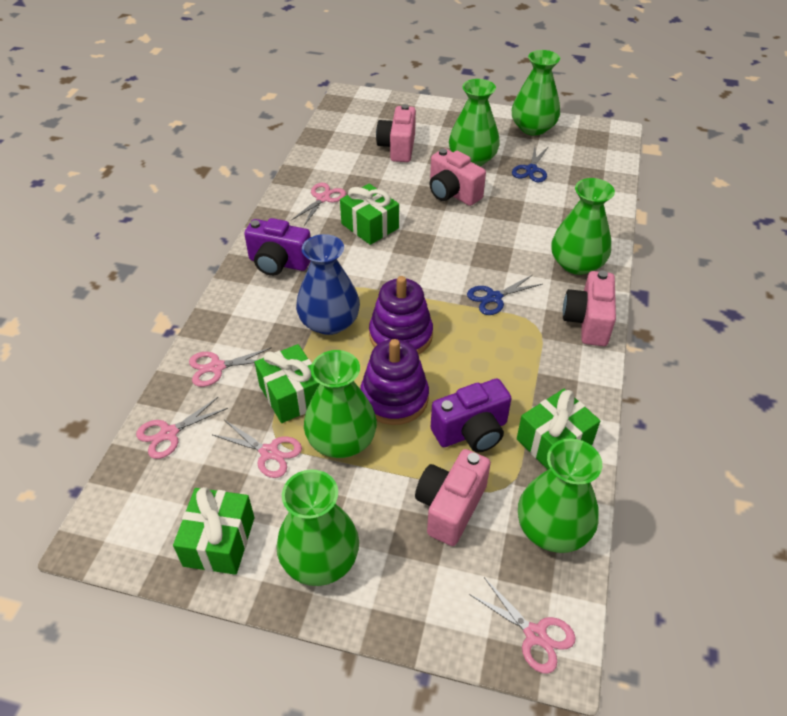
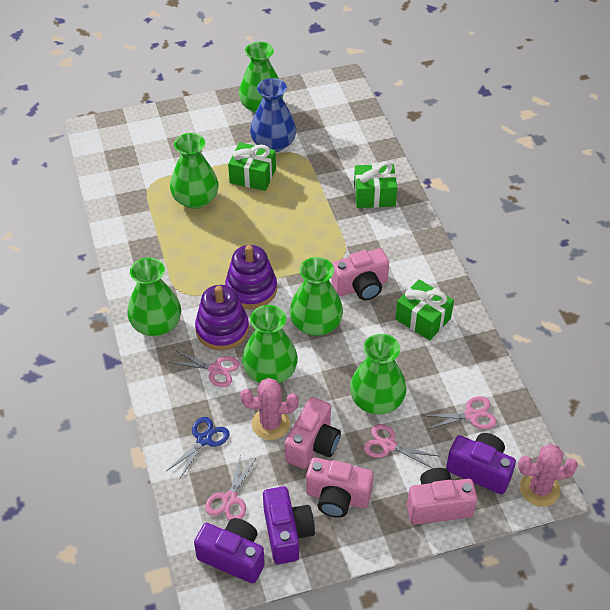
blue scissors: [467,275,543,315] [512,146,549,182] = 2 -> [166,417,229,480] = 1
green gift: [173,487,254,575] [255,344,319,423] [340,184,399,245] [517,389,600,470] = 4 -> [228,142,276,191] [354,161,397,208] [395,279,454,341] = 3
pink cactus: none = 0 -> [240,378,299,440] [518,444,578,507] = 2
pink scissors: [136,397,228,459] [189,347,272,387] [213,420,302,478] [291,183,346,226] [469,577,576,674] = 5 -> [169,350,240,387] [205,454,256,521] [363,424,438,468] [422,396,497,430] = 4
purple camera: [244,218,311,276] [431,379,512,452] = 2 -> [194,518,265,583] [263,486,315,564] [446,433,516,494] = 3

